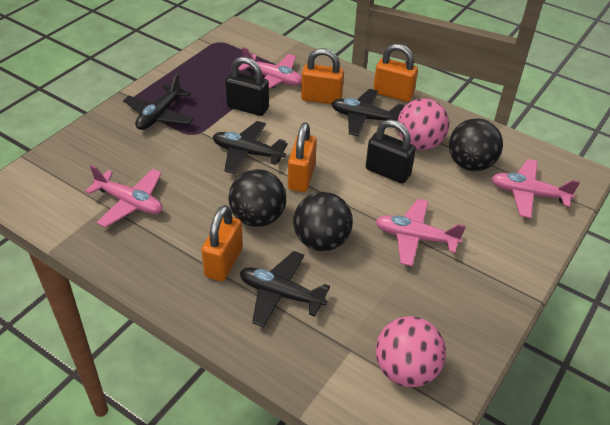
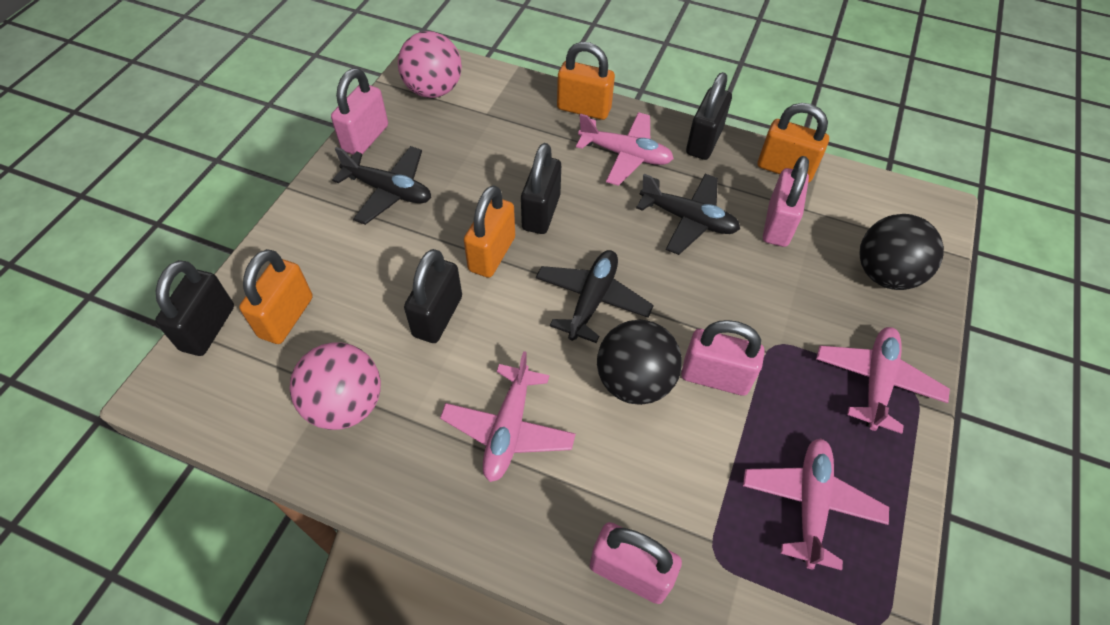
black ball: [229,169,286,227] [293,192,353,251] [449,118,503,171] = 3 -> [597,320,682,405] [860,214,944,290] = 2
black padlock: [225,57,269,116] [366,119,416,184] = 2 -> [155,260,234,356] [404,249,462,343] [521,143,561,234] [686,72,732,160] = 4
black plane: [123,73,194,130] [213,121,288,174] [240,251,330,327] [331,89,405,136] = 4 -> [332,146,431,225] [536,250,654,343] [636,174,740,255] = 3
pink padlock: none = 0 -> [331,68,388,155] [590,522,682,604] [681,320,765,396] [763,156,809,247] = 4

